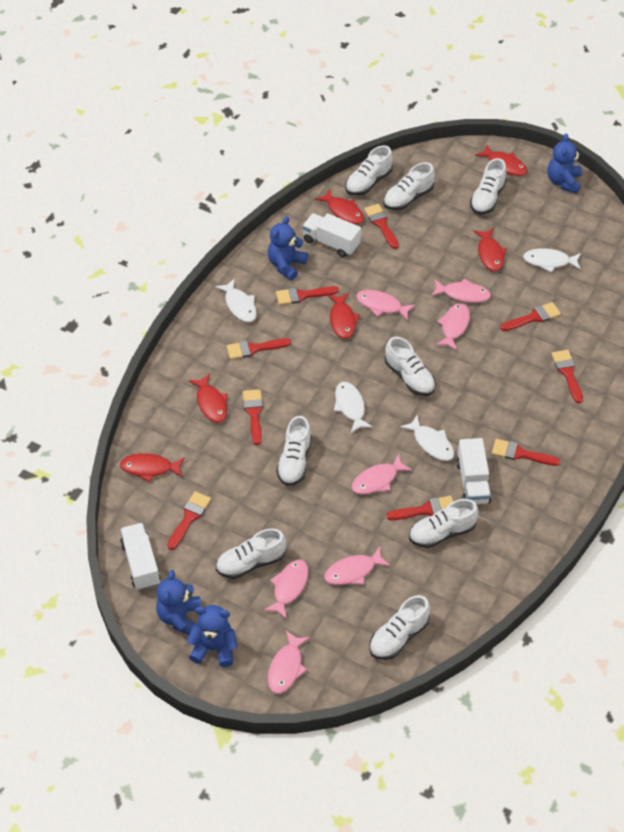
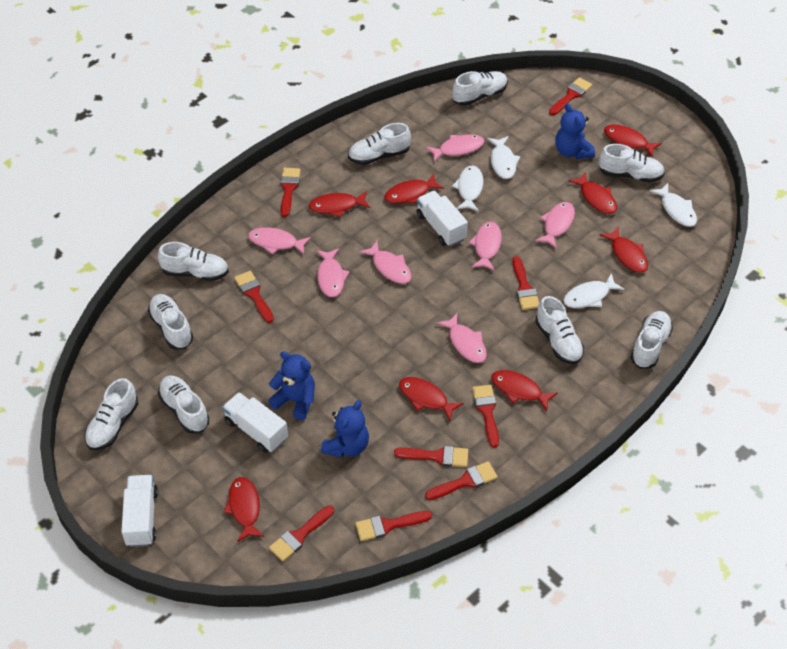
blue teddy bear: [156,570,201,635] [187,605,238,667] [268,216,308,280] [547,133,582,194] = 4 -> [268,351,315,420] [321,400,369,457] [555,103,595,159] = 3
red fish: [120,453,185,482] [188,373,228,423] [315,189,364,224] [327,293,360,339] [473,228,507,271] [475,145,527,176] = 6 -> [224,477,264,542] [309,191,370,217] [384,174,444,204] [399,377,464,421] [491,370,558,411] [568,172,617,214] [600,226,648,273] [604,125,662,157] = 8
white shoe: [216,529,286,579] [276,416,312,486] [346,146,393,196] [369,595,430,660] [383,162,435,210] [385,337,436,396] [409,499,479,548] [470,158,507,215] = 8 -> [84,378,138,450] [148,294,193,349] [158,242,229,281] [158,376,209,433] [348,123,411,165] [452,71,508,106] [535,296,584,364] [599,144,665,183] [631,311,673,369] = 9

